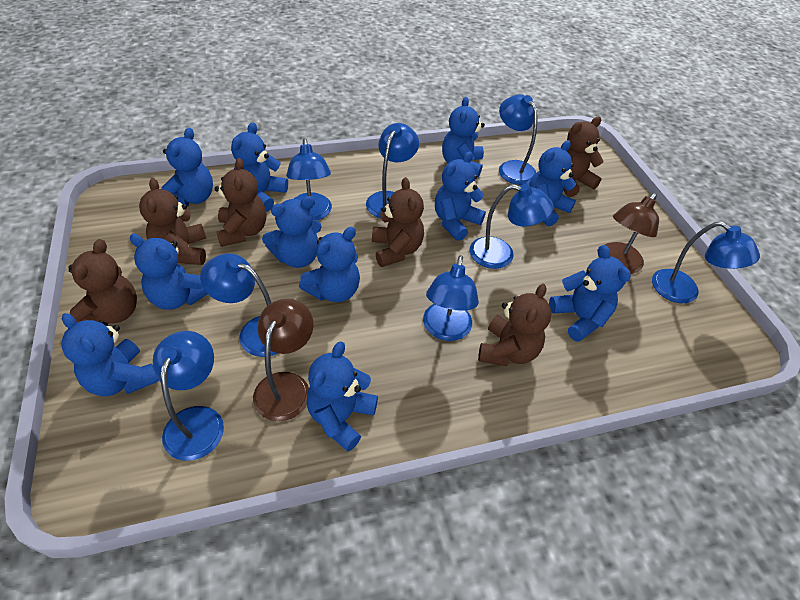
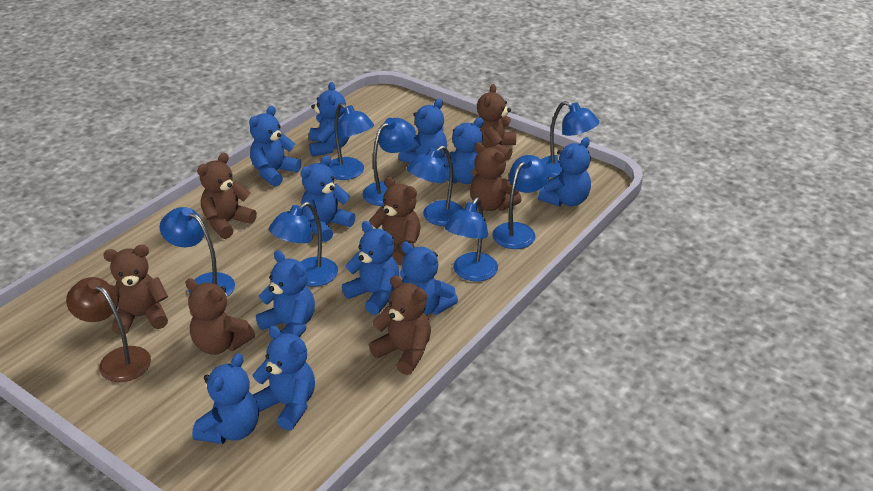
brown lamp: [253,298,314,421] [605,193,659,274] = 2 -> [66,277,151,382] = 1
brown teddy bear: [69,239,137,326] [139,178,206,265] [215,158,266,247] [372,177,424,267] [478,284,552,366] [563,117,604,197] = 6 -> [104,245,168,335] [185,278,255,355] [197,153,257,239] [369,177,421,265] [369,275,431,375] [470,142,522,211] [477,84,516,161] = 7

